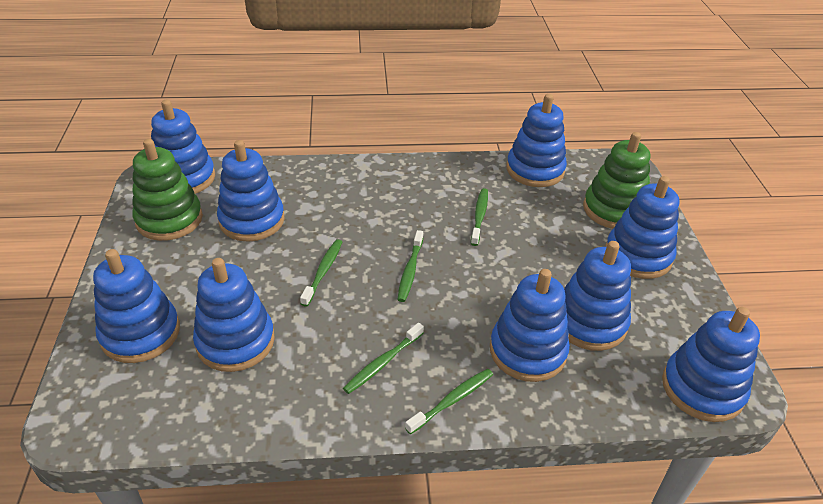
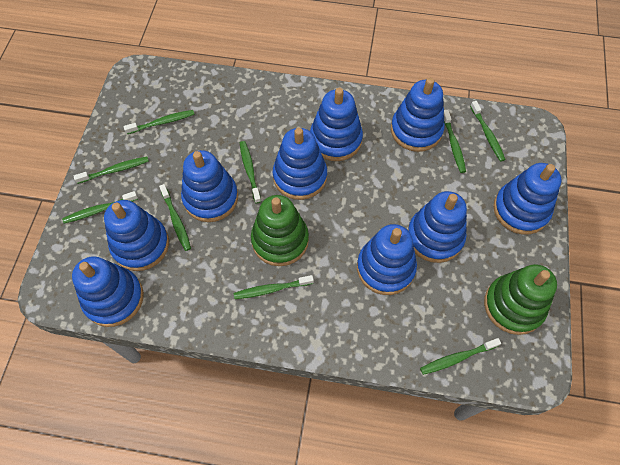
green toothbrush: [300,239,342,307] [343,323,424,394] [397,230,423,302] [405,369,493,435] [471,188,488,246] = 5 -> [62,191,138,224] [74,157,149,184] [124,110,195,134] [159,184,191,251] [233,275,314,299] [240,141,261,203] [420,338,501,375] [444,110,466,173] [470,101,506,162] = 9

